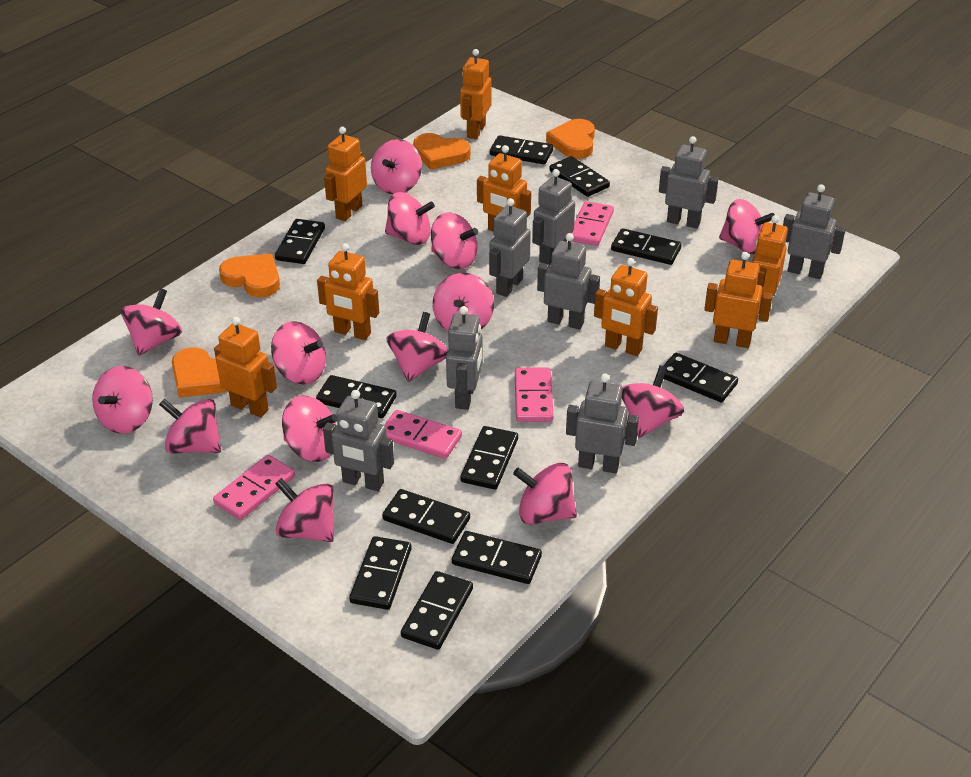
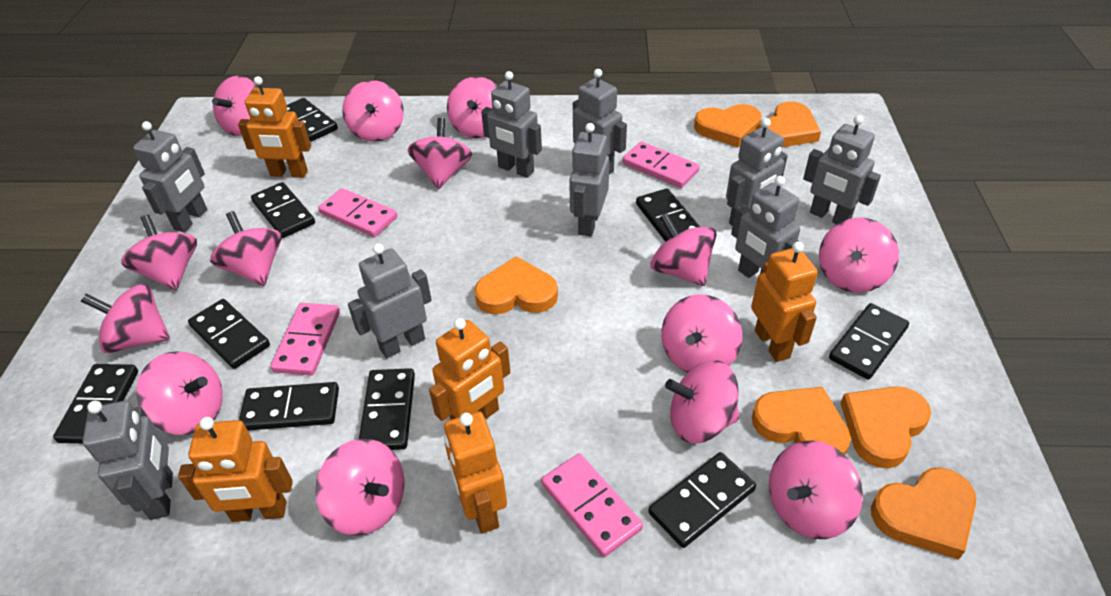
black domino: [275,219,325,264] [316,375,396,418] [349,536,412,610] [382,489,470,544] [401,571,473,649] [452,531,542,584] [460,426,518,490] [490,135,553,164] [549,156,610,197] [611,228,682,265] [663,353,738,402] = 11 -> [53,364,138,444] [188,299,270,369] [239,382,339,431] [251,182,315,238] [287,98,338,142] [359,368,415,450] [636,188,700,242] [648,452,756,548] [829,303,909,380] = 9
grey robot: [323,390,394,491] [446,306,483,410] [489,198,531,297] [532,169,575,266] [537,233,600,330] [566,374,639,473] [659,136,718,229] [783,184,846,279] = 8 -> [83,400,173,520] [133,121,207,232] [348,243,432,358] [481,71,542,178] [569,123,609,237] [573,69,627,175] [726,118,788,226] [731,176,800,278] [803,115,881,224] = 9
orange heart: [172,347,228,397] [219,254,280,297] [413,133,471,170] [546,119,595,159] = 4 -> [474,256,558,314] [694,104,762,147] [752,387,851,455] [760,102,821,147] [841,386,931,468] [871,467,976,560] = 6
orange robot: [214,317,277,417] [317,243,379,340] [324,127,367,221] [460,49,492,139] [477,145,531,232] [594,258,658,356] [704,252,773,348] [752,215,788,313] = 8 -> [178,417,293,522] [238,76,311,178] [429,318,510,421] [444,411,507,534] [751,242,818,362] = 5

